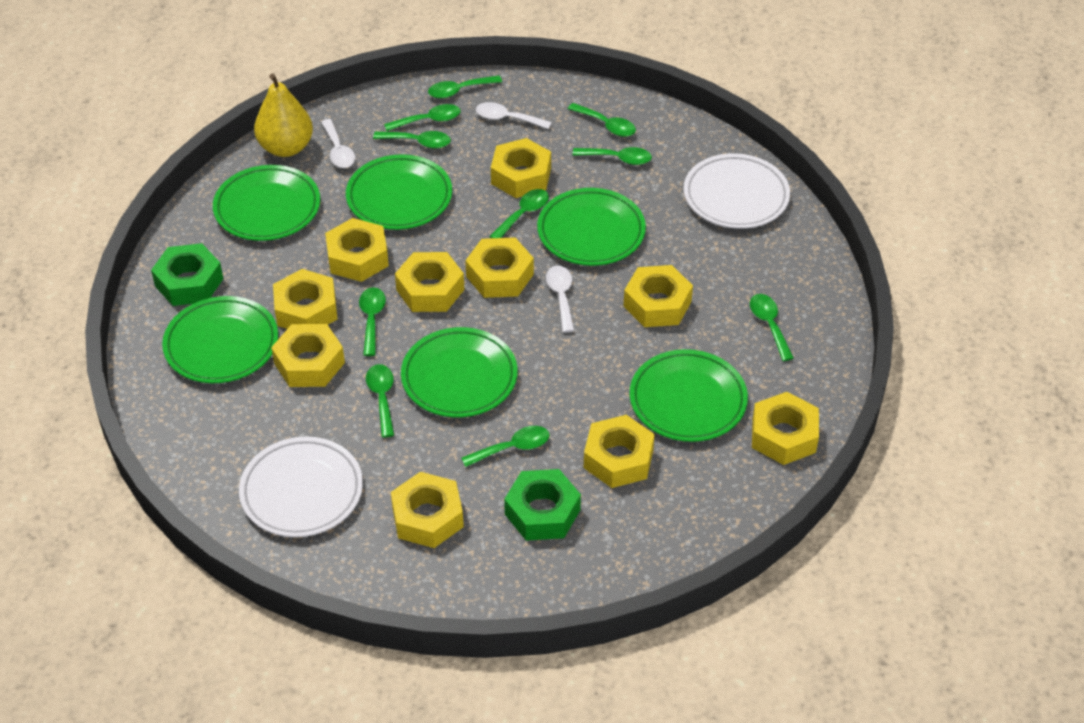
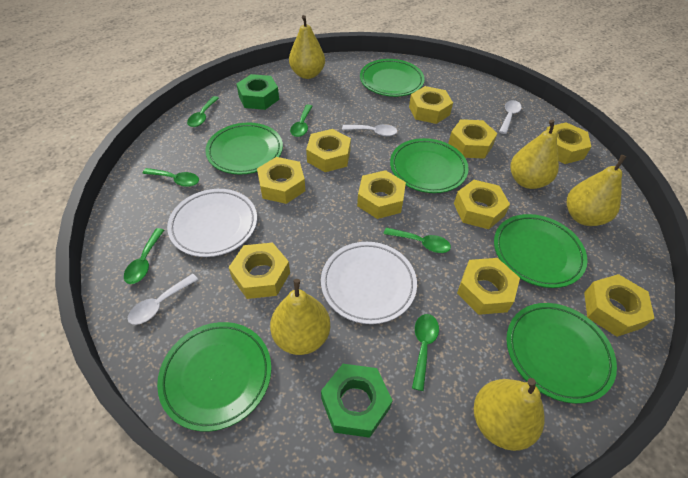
green spoon: [359,287,386,356] [366,364,394,437] [373,131,451,149] [384,104,461,131] [428,76,502,99] [461,426,550,467] [489,189,549,238] [568,103,636,137] [572,147,652,165] [750,294,794,361] = 10 -> [124,228,164,284] [142,168,199,187] [187,96,219,127] [290,105,313,137] [384,227,451,253] [412,314,439,391] = 6
yellow pear: [254,74,313,157] = 1 -> [270,279,330,355] [289,15,325,79] [474,378,545,451] [510,120,559,189] [567,155,626,226] = 5

